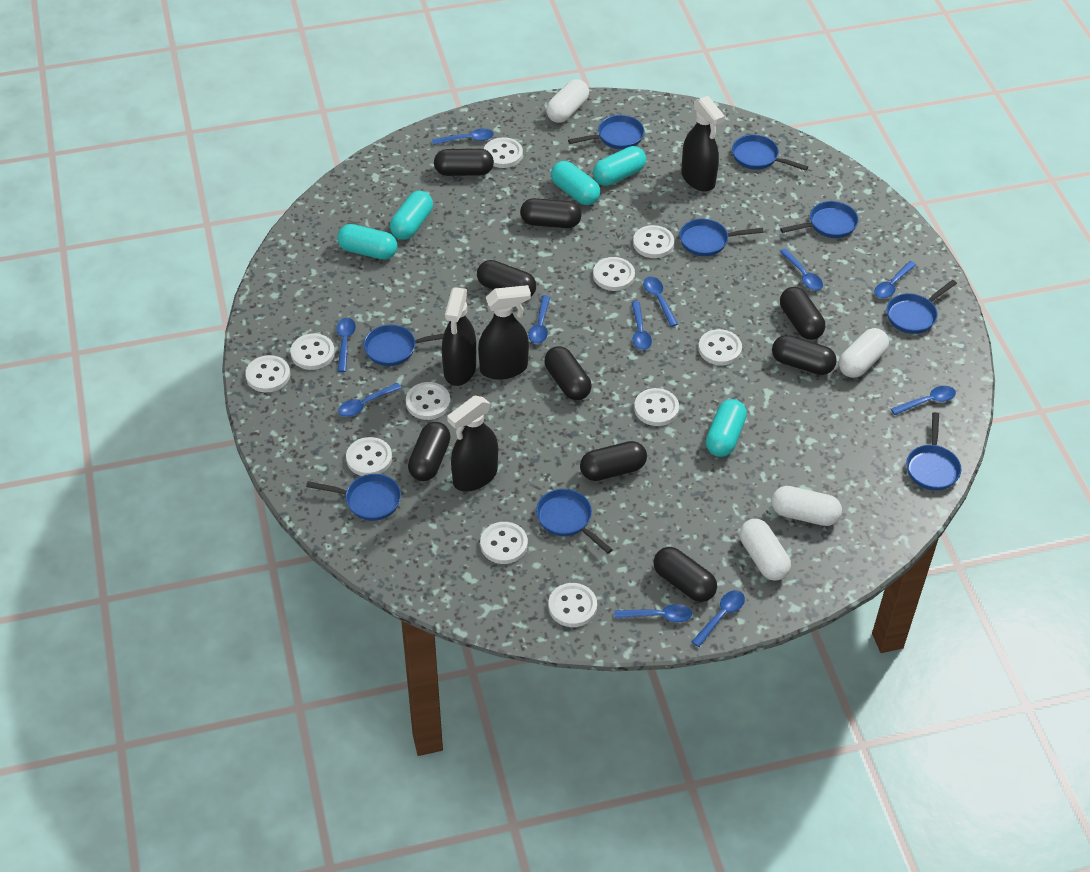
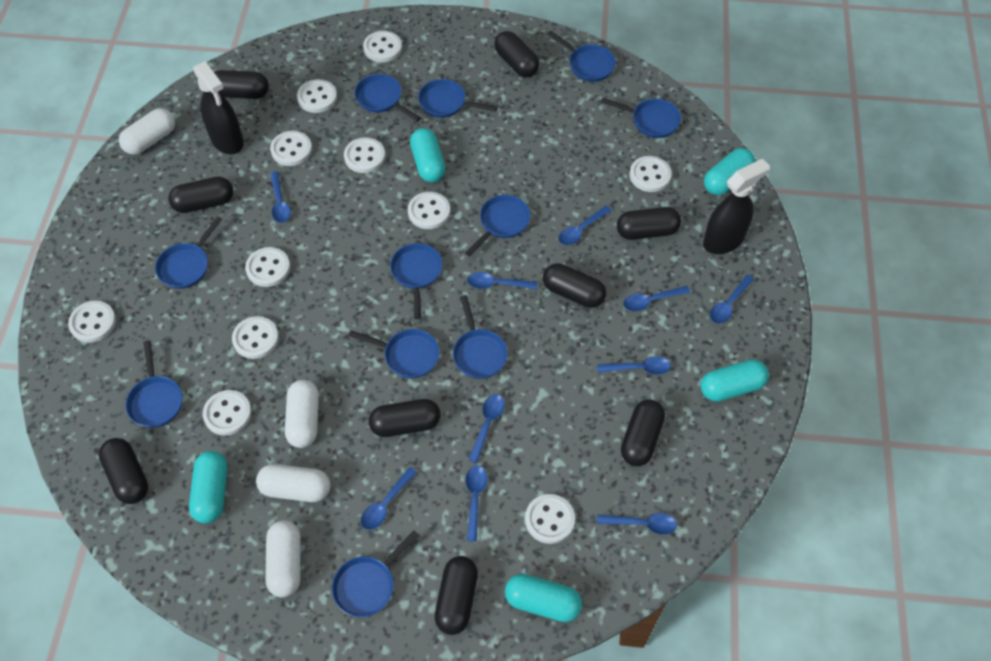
black spray bottle: [442,287,476,386] [447,396,498,492] [478,285,531,380] [681,96,725,191] = 4 -> [193,61,244,154] [703,158,770,254] = 2
blue pan: [306,474,401,521] [364,325,444,366] [536,489,613,553] [568,115,644,149] [679,219,764,256] [732,135,808,171] [780,201,858,238] [887,280,957,334] [906,412,961,491] = 9 -> [126,340,182,428] [155,216,222,289] [332,531,419,617] [348,329,440,378] [354,74,421,122] [390,243,442,319] [418,79,497,118] [453,295,508,379] [465,195,531,257] [547,31,616,82] [601,98,681,138] = 11
blue spoon: [336,318,356,372] [338,383,402,417] [432,129,494,145] [528,295,550,344] [614,604,692,622] [631,301,652,350] [643,277,678,327] [692,590,745,647] [779,248,823,290] [875,261,916,299] [891,386,956,415] = 11 -> [270,172,291,223] [361,467,417,530] [466,465,487,542] [467,272,537,289] [468,394,504,463] [558,206,612,245] [597,356,671,375] [597,513,677,535] [623,286,690,311] [710,275,754,324] = 10

